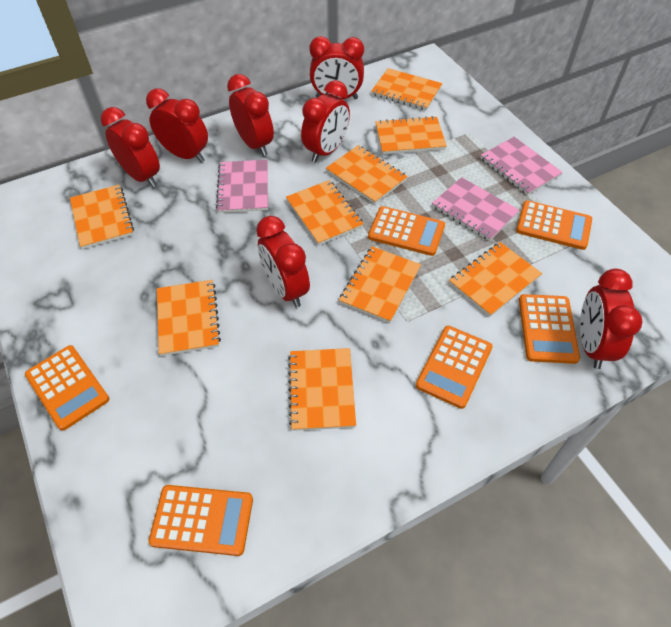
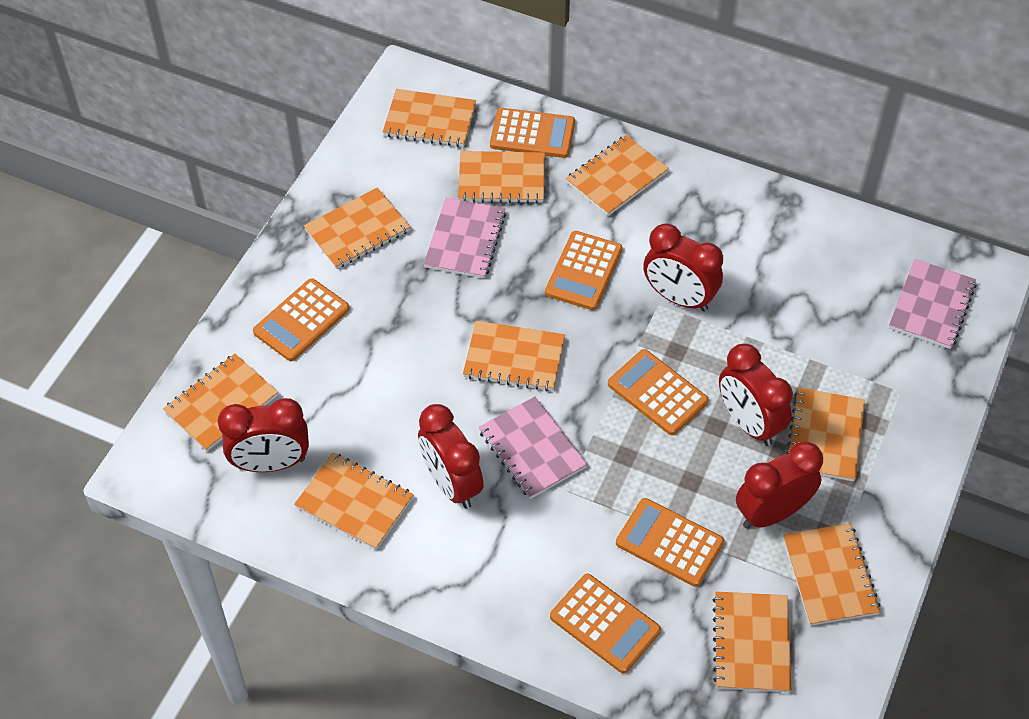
orange notebook: [70,185,134,249] [157,280,221,356] [286,180,364,245] [288,348,356,431] [326,145,408,204] [339,246,421,323] [371,68,442,110] [375,116,447,154] [449,242,542,317] = 9 -> [163,354,278,451] [294,452,414,550] [304,187,410,269] [383,89,476,147] [458,151,545,204] [463,321,565,391] [566,135,669,216] [713,592,792,692] [783,523,881,626] [786,388,865,482] = 10
red clock: [101,107,160,187] [146,88,208,163] [227,74,274,156] [256,216,310,308] [301,80,350,163] [309,36,364,99] [580,269,643,369] = 7 -> [218,398,309,472] [418,404,484,509] [643,223,723,312] [719,344,793,446] [736,441,823,529] = 5

